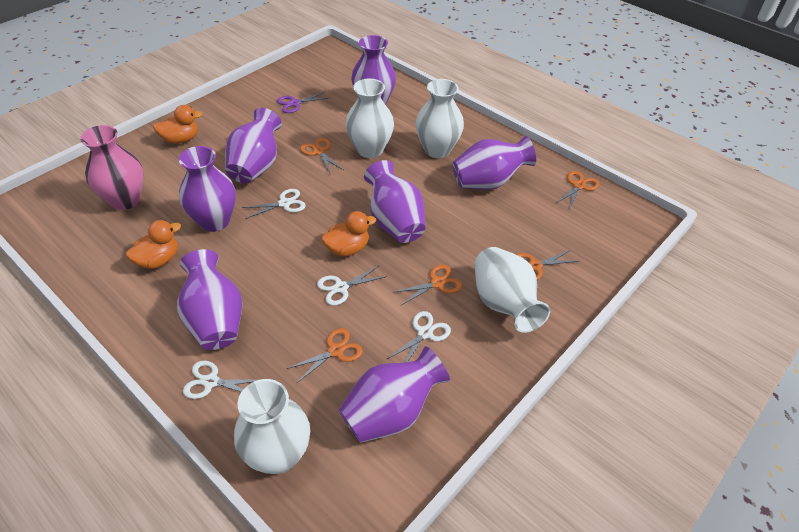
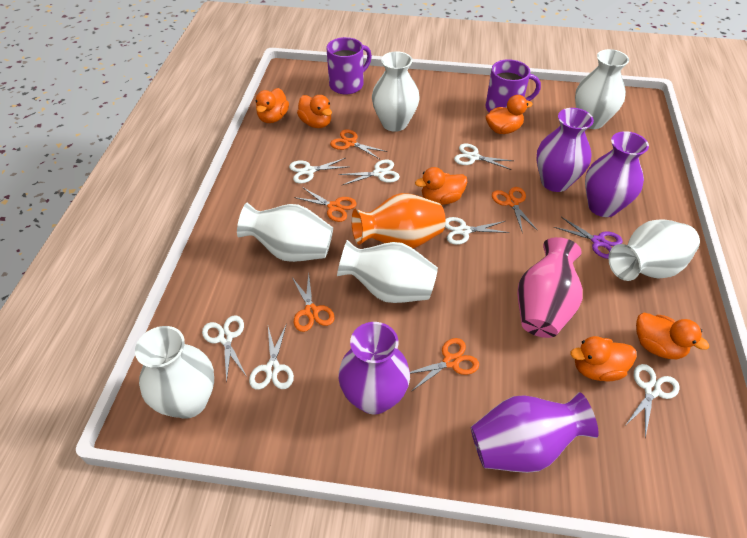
orange duck: [126,220,181,269] [153,105,203,144] [321,211,376,256] = 3 -> [256,88,289,123] [297,95,332,128] [415,167,467,205] [486,95,533,134] [571,336,637,381] [636,312,709,359] = 6
orange vase: none = 0 -> [352,193,446,248] = 1
purple mug: none = 0 -> [326,37,372,95] [486,59,541,113] = 2
purple vase: [177,249,242,350] [179,146,236,232] [225,108,282,184] [339,346,450,443] [351,35,396,105] [364,160,426,243] [453,136,536,190] = 7 -> [338,322,410,414] [471,392,599,473] [536,108,594,192] [585,131,649,217] = 4
white scissors: [183,360,257,399] [242,189,306,219] [317,266,387,306] [387,311,451,362] = 4 -> [202,315,247,383] [249,323,294,390] [289,158,347,183] [338,160,400,185] [445,217,510,245] [454,144,513,170] [625,364,679,438] = 7
white vase: [234,379,310,474] [345,79,394,158] [416,79,464,158] [474,247,550,333] = 4 -> [135,326,214,419] [237,203,333,262] [337,240,438,303] [372,51,420,132] [575,49,629,129] [608,219,700,281] = 6

